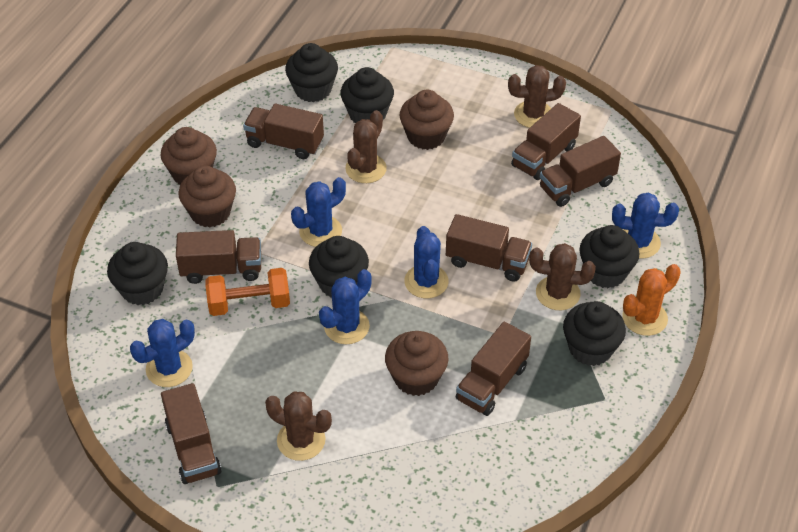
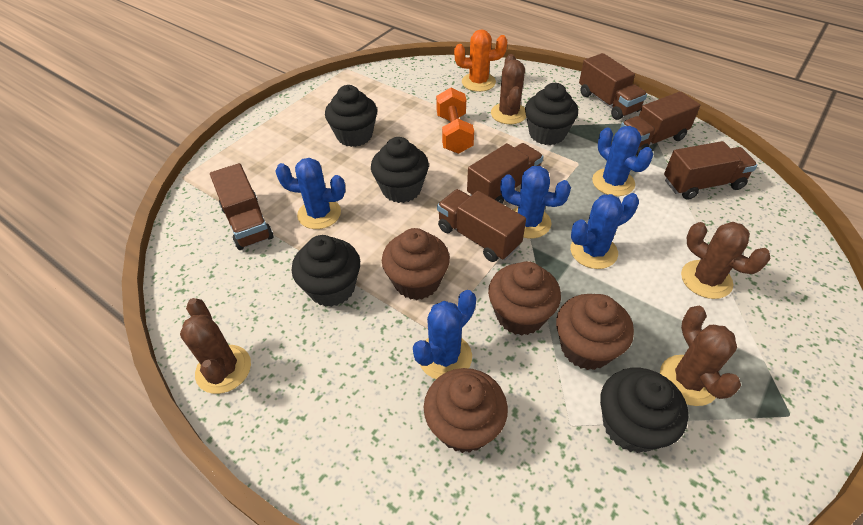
black cupcake: [107,242,168,305] [285,43,338,102] [309,236,369,298] [341,67,394,123] [563,301,626,366] [580,225,639,288] = 6 -> [292,235,360,307] [325,85,377,147] [371,137,429,203] [525,83,578,145] [600,368,688,453] = 5
brown truck: [161,383,222,484] [176,230,261,284] [243,103,324,159] [446,214,532,282] [456,322,531,416] [511,103,581,180] [540,136,621,207] = 7 -> [210,163,273,250] [437,189,526,262] [467,143,544,204] [579,53,647,120] [620,91,700,156] [664,141,757,200] = 6

